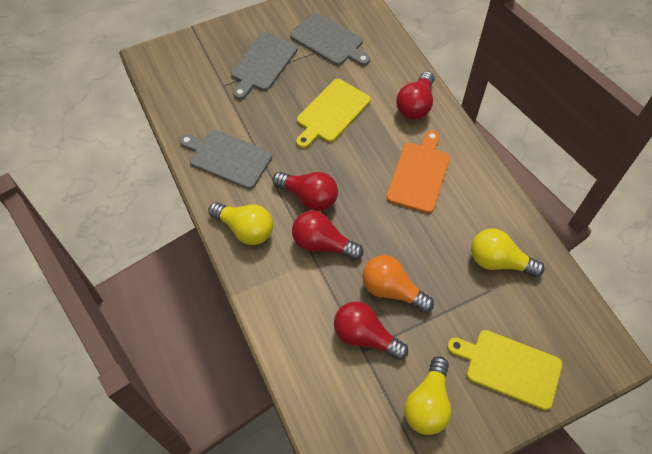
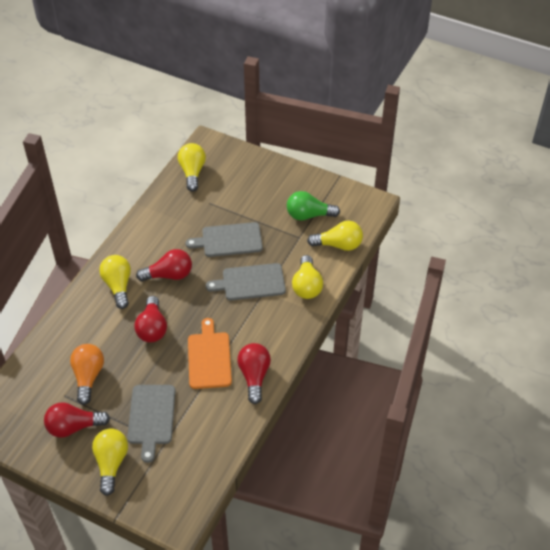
green light bulb: none = 0 -> [287,191,340,221] = 1
yellow cutting board: [296,79,370,148] [447,330,562,410] = 2 -> none = 0
yellow light bulb: [208,202,273,245] [404,357,451,435] [471,228,544,277] = 3 -> [92,428,128,496] [99,255,131,309] [178,143,206,192] [292,255,323,299] [307,221,363,251] = 5

